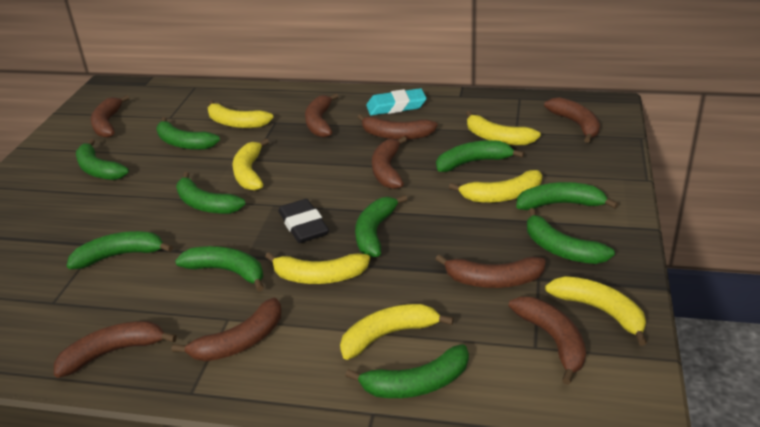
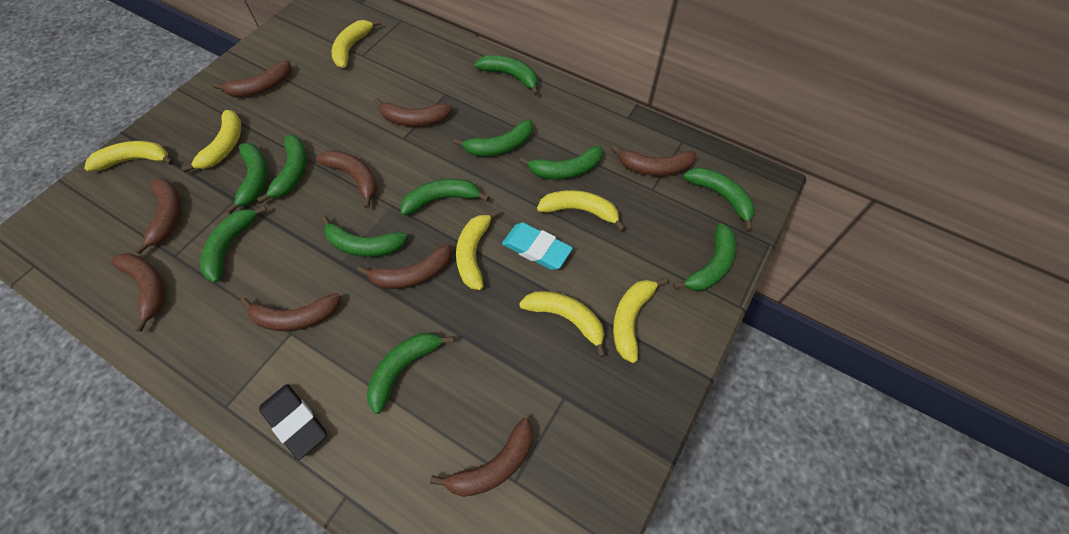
green banana: [67,231,173,269] [76,139,129,180] [156,117,220,150] [175,246,264,291] [176,172,245,214] [345,344,469,398] [355,195,408,257] [436,140,524,172] [516,182,618,210] [527,208,615,264] = 10 -> [200,206,267,283] [226,143,268,214] [257,135,307,203] [321,216,408,257] [367,333,454,414] [401,179,490,216] [453,119,533,156] [474,55,539,96] [519,146,603,180] [673,223,736,291] [683,167,755,231] = 11

